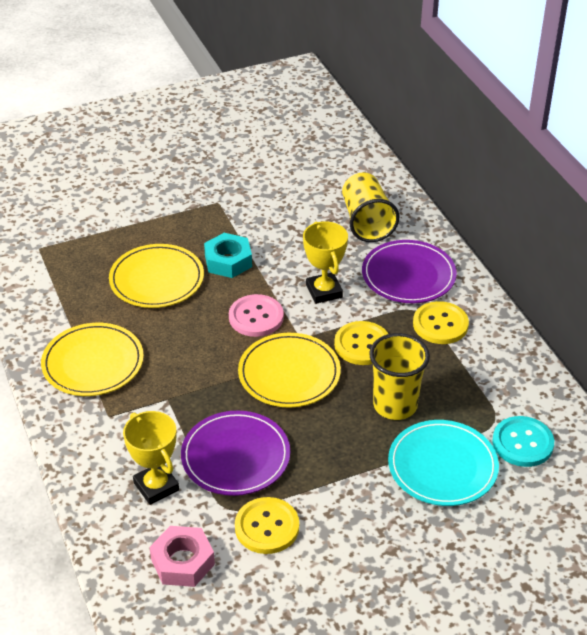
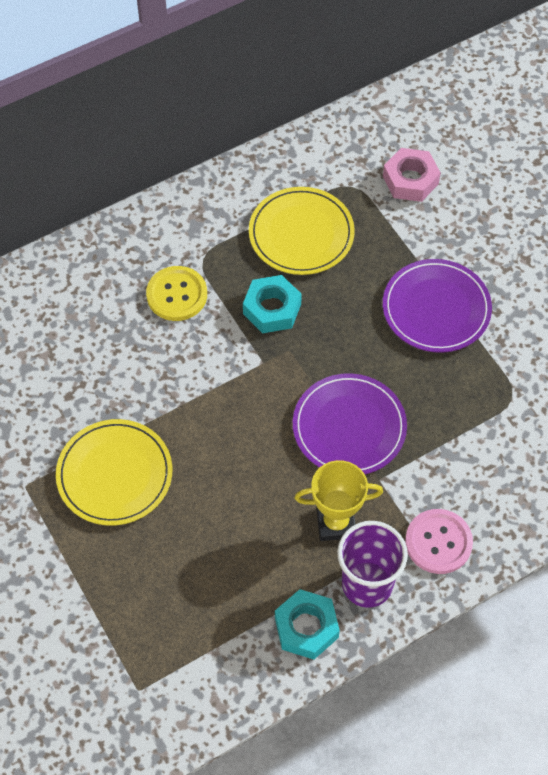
purple cup: none = 0 -> [337,521,408,608] = 1
turquoise button: [492,416,554,467] = 1 -> none = 0
turquoise nut: [204,233,252,278] = 1 -> [243,275,302,333] [275,589,340,660] = 2
turquoise plate: [388,420,499,506] = 1 -> none = 0
yellow button: [235,497,299,554] [334,321,388,365] [413,301,469,344] = 3 -> [146,266,207,321] = 1
yellow cup: [342,173,399,242] [369,333,430,420] = 2 -> none = 0
yellow plate: [41,323,144,396] [109,244,204,308] [238,333,341,408] = 3 -> [56,419,172,526] [249,187,355,275] = 2
yellow trophy: [123,411,179,505] [303,221,348,304] = 2 -> [294,460,383,541] = 1

